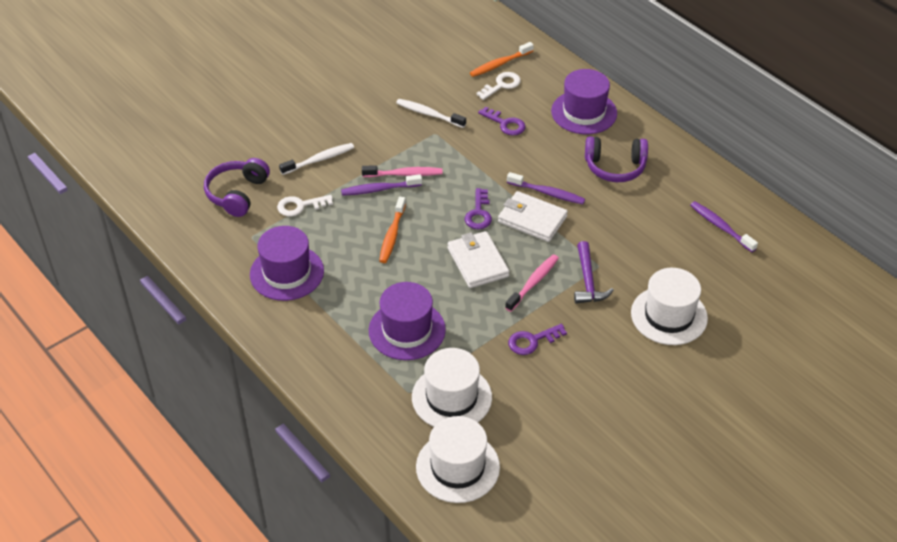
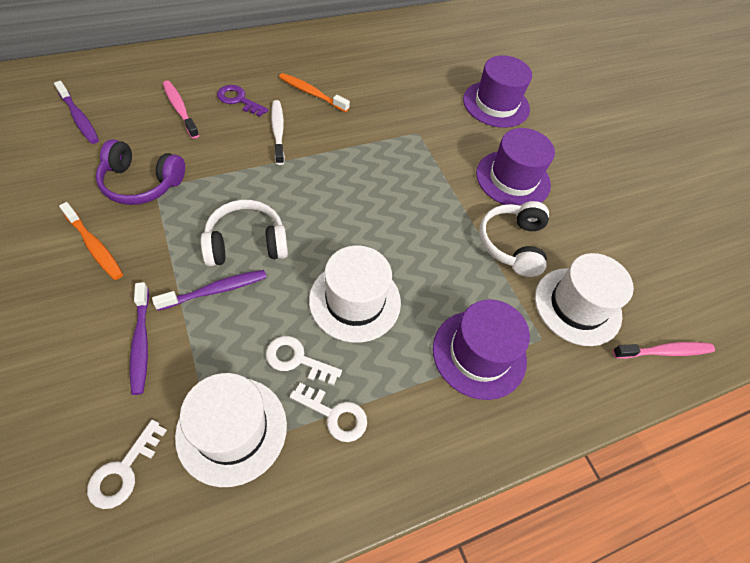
purple hammer: [574,241,614,303] = 1 -> none = 0
purple headphones: [204,158,270,217] [585,136,648,182] = 2 -> [96,139,185,205] = 1
purple key: [465,188,492,229] [478,106,526,136] [508,324,567,355] = 3 -> [217,85,268,117] = 1
white headphones: none = 0 -> [201,200,288,266] [479,201,549,277] = 2
white key: [277,195,333,216] [476,72,521,100] = 2 -> [87,420,167,509] [266,336,342,385] [290,383,367,442] = 3
white toothbrush: [279,143,354,175] [396,99,466,128] = 2 -> [271,100,285,165] = 1
white wallet: [448,231,510,288] [498,191,568,242] = 2 -> none = 0

